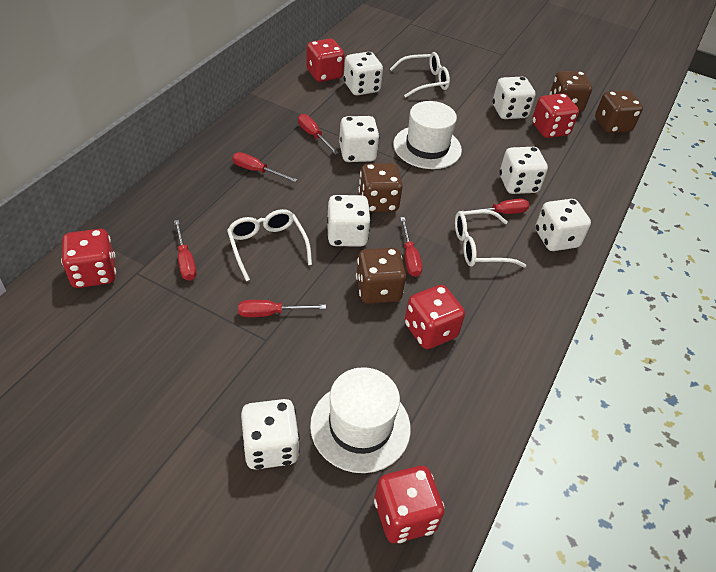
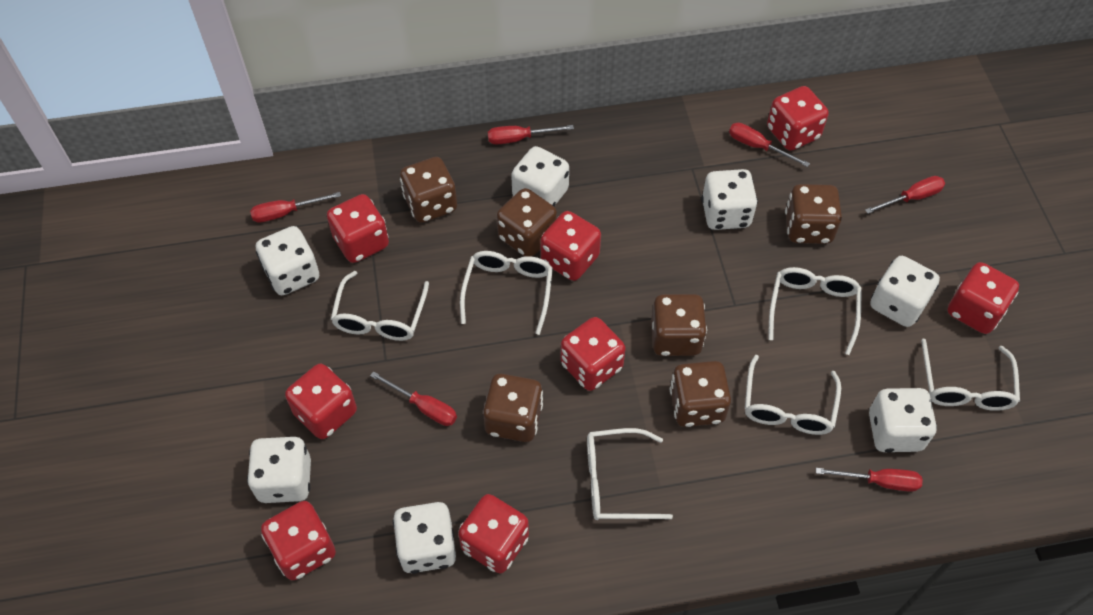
brown dice: [356,248,406,304] [359,163,403,213] [549,71,592,112] [595,90,643,133] = 4 -> [400,157,457,223] [483,374,543,442] [497,188,557,257] [651,294,707,356] [670,361,731,427] [785,184,842,244] = 6
red dice: [61,229,116,288] [306,38,345,82] [374,466,444,543] [405,285,465,349] [532,93,579,138] = 5 -> [261,501,336,580] [285,364,357,439] [327,194,389,263] [458,494,529,573] [541,211,601,281] [560,317,626,391] [767,86,829,151] [948,262,1019,334] = 8
white glasses: [227,209,312,281] [390,52,450,98] [455,210,526,267] = 3 -> [331,271,429,341] [460,251,553,335] [587,428,673,520] [745,355,841,435] [768,267,862,355] [921,339,1020,411] = 6
white hat: [310,367,411,473] [393,101,462,169] = 2 -> none = 0

